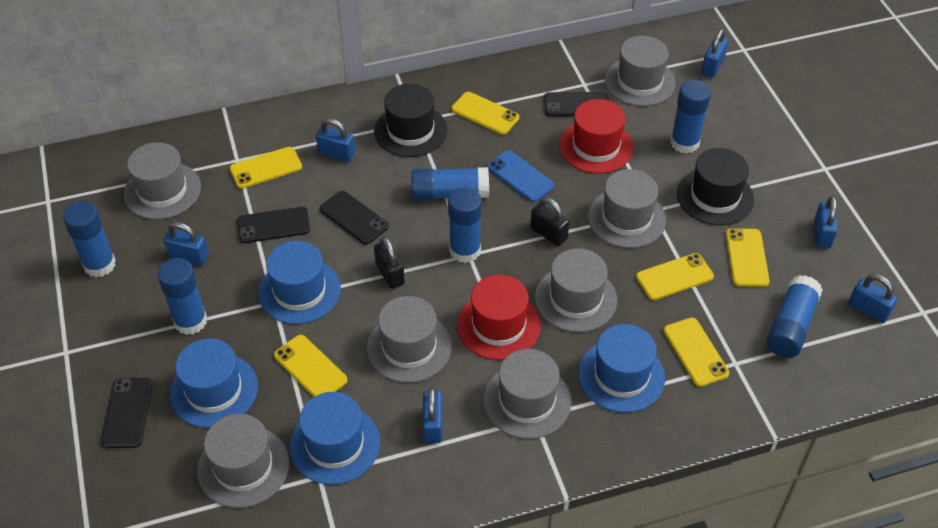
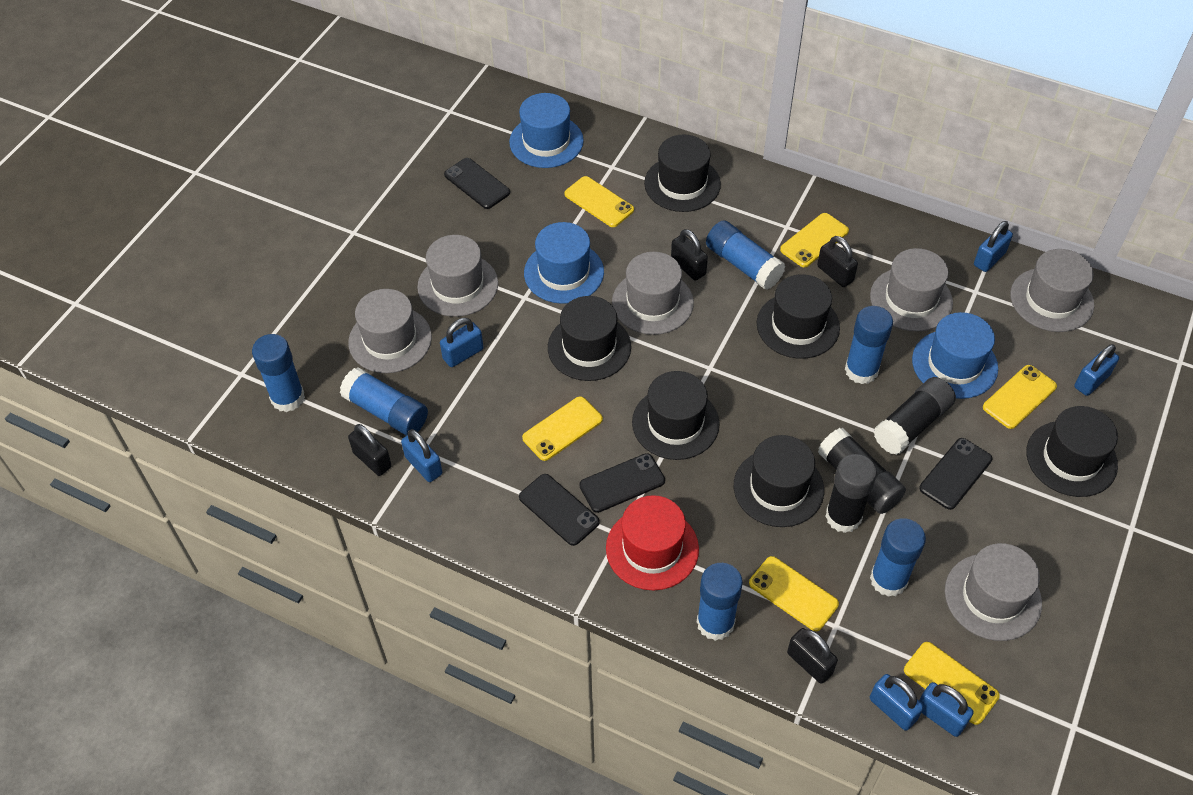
black glue stick: none = 0 -> [818,428,906,514] [825,454,877,533] [873,377,956,455] = 3
black hat: [374,83,448,157] [677,148,754,226] = 2 -> [548,296,631,381] [632,371,720,460] [644,135,721,212] [734,435,824,527] [757,274,840,359] [1026,406,1118,497] = 6
black padlock: [374,236,405,289] [530,197,569,246] = 2 -> [348,424,392,476] [671,229,708,281] [787,628,838,684] [817,236,858,287] = 4
blue hat: [170,338,258,428] [258,241,341,324] [290,392,380,485] [578,324,665,413] = 4 -> [509,93,584,168] [524,222,604,304] [912,312,998,399] = 3
blue phone: [487,150,555,202] = 1 -> none = 0
grey hat: [124,142,201,220] [197,414,289,508] [367,296,452,383] [483,349,571,439] [535,248,617,332] [588,169,666,248] [605,36,676,106] = 7 -> [348,289,432,373] [417,235,498,317] [612,252,694,335] [870,248,953,332] [945,543,1042,641] [1010,249,1094,332] = 6
red hat: [457,275,541,360] [559,99,634,174] = 2 -> [606,495,699,590] = 1

